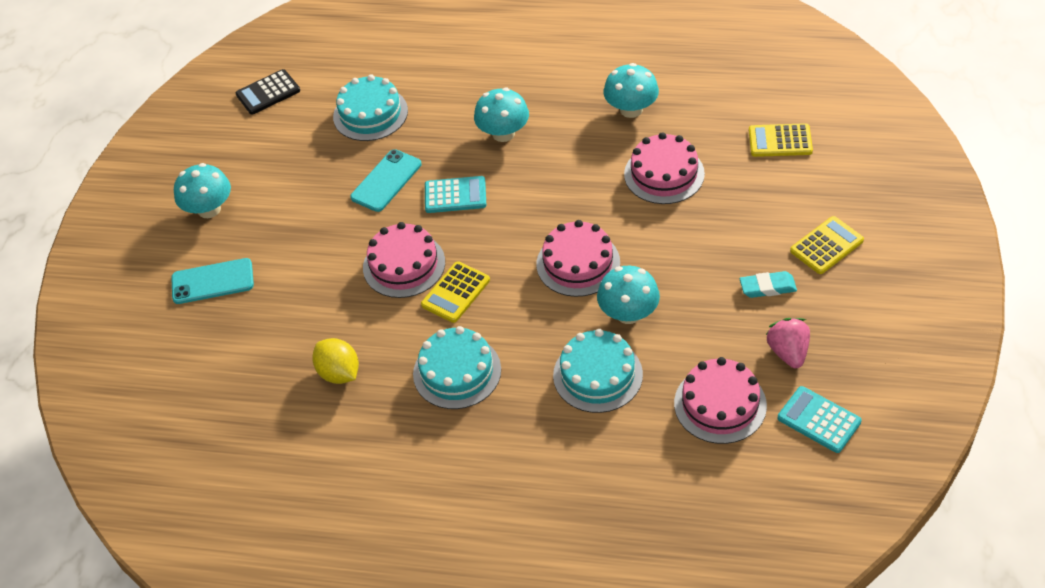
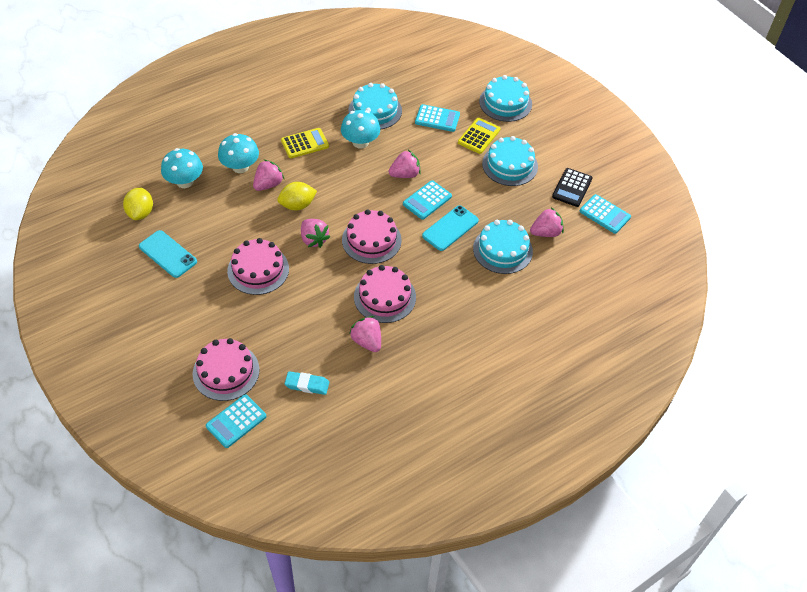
pink strawberry: [766,318,810,368] = 1 -> [253,159,284,191] [301,219,330,248] [349,316,381,352] [388,150,421,178] [530,207,564,237] = 5
turquoise cake: [333,75,408,141] [413,326,501,409] [553,329,643,413] = 3 -> [349,83,402,129] [473,220,533,274] [479,75,532,122] [482,136,538,186] = 4
turquoise calculator: [425,176,486,213] [778,386,862,453] = 2 -> [206,394,266,448] [403,180,452,220] [415,104,460,132] [579,194,631,234] = 4
turquoise mushroom: [174,163,231,218] [474,88,529,142] [597,266,660,324] [604,63,659,118] = 4 -> [161,148,203,188] [218,133,259,173] [341,110,380,148] = 3
yellow calculator: [421,261,490,323] [749,123,813,157] [790,216,864,274] = 3 -> [281,128,329,158] [458,118,501,154] = 2
yellow lemon: [313,338,359,384] = 1 -> [123,188,153,220] [277,182,317,210] = 2

